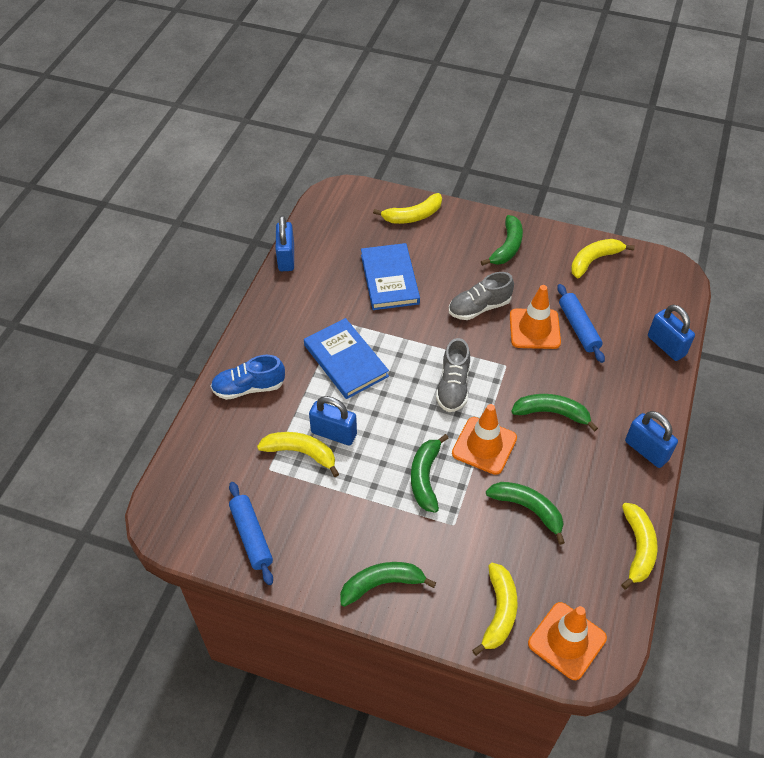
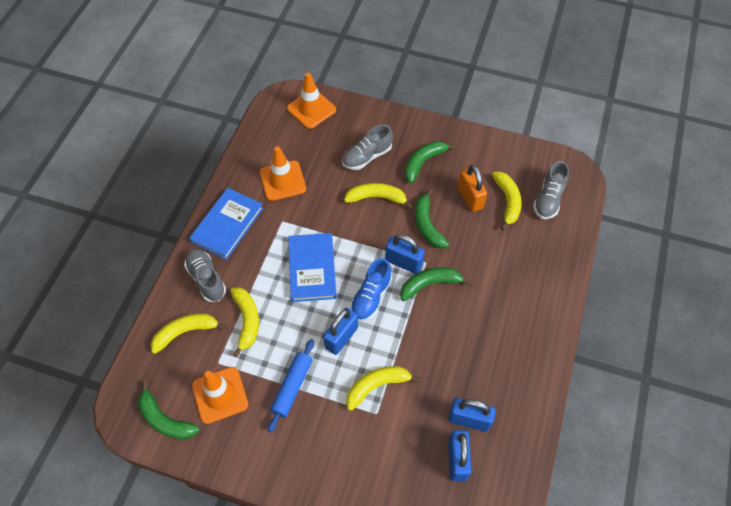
blue rolling pin: [229,482,273,585] [557,284,605,363] = 2 -> [268,339,314,432] = 1
green banana: [340,562,436,607] [411,434,448,513] [481,215,523,266] [486,482,565,545] [511,394,598,432] = 5 -> [138,381,200,439] [400,267,471,301] [404,141,456,183] [415,189,449,248] = 4
grey shoe: [436,338,470,412] [449,272,514,320] = 2 -> [184,249,226,302] [342,125,393,170] [533,161,569,219] = 3
orange padlock: none = 0 -> [458,165,487,212] = 1

